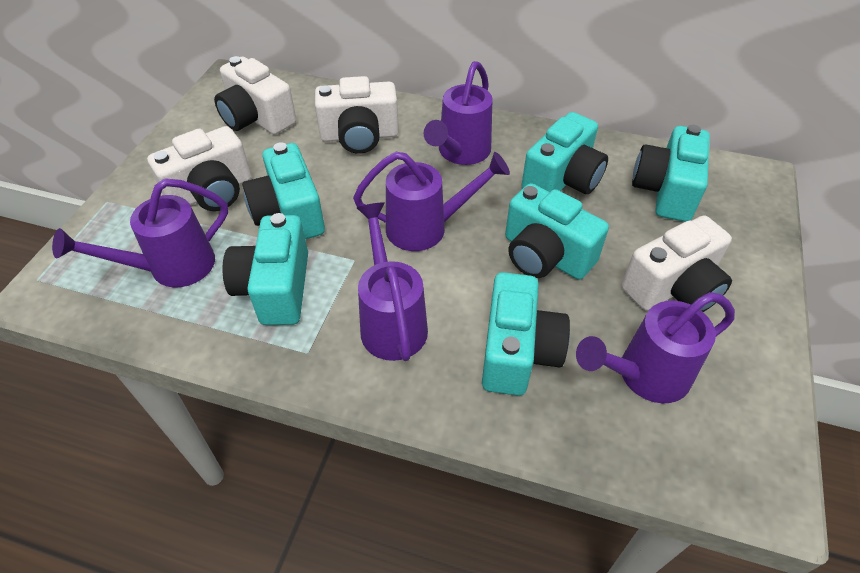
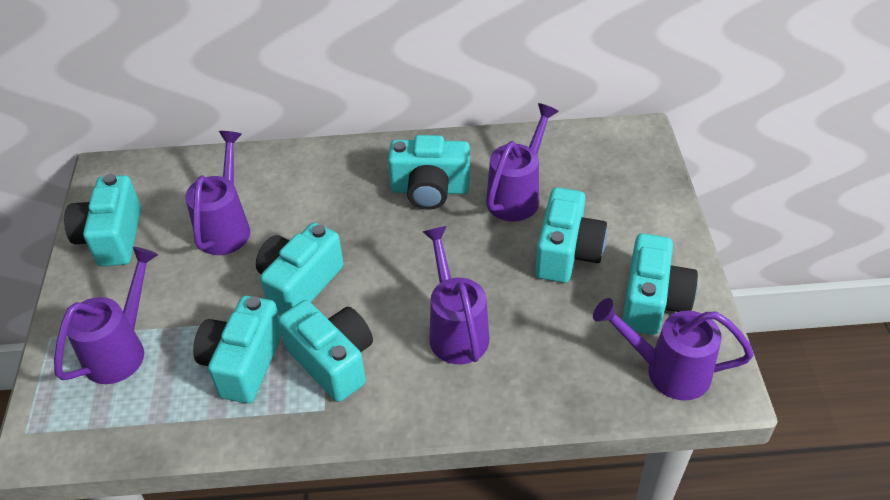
turquoise camera: [222,213,308,325] [242,142,325,239] [482,272,570,396] [505,183,609,280] [521,112,608,194] [632,125,710,222] = 6 -> [64,174,141,266] [193,296,282,403] [256,223,344,315] [278,300,373,402] [388,135,470,210] [535,187,607,283] [622,233,698,335] = 7
white camera: [147,126,251,211] [214,56,296,135] [315,76,399,154] [621,216,732,312] = 4 -> none = 0

